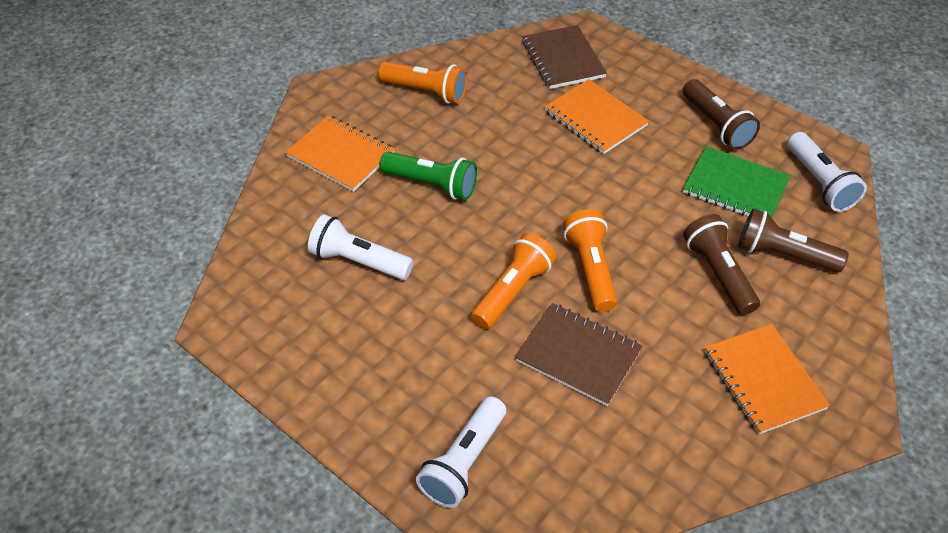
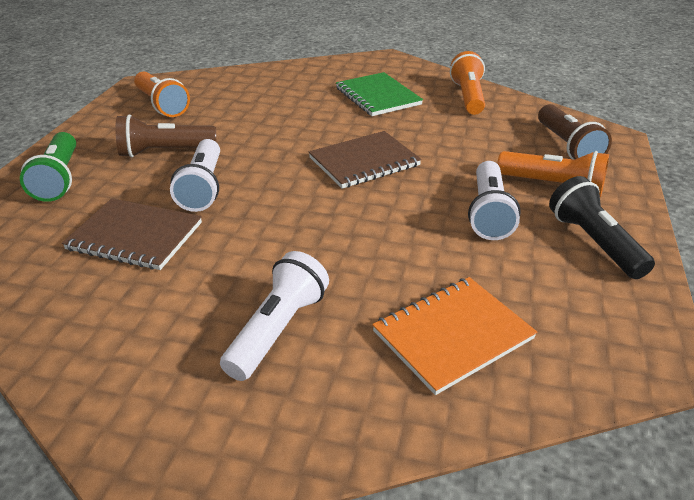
black flashlight: none = 0 -> [549,176,655,279] = 1
brown flashlight: [683,79,760,150] [683,214,760,315] [738,209,849,273] = 3 -> [115,114,216,157] [538,104,612,160] = 2
orange notebook: [285,115,395,192] [544,79,649,154] [704,324,830,435] = 3 -> [372,277,537,395] = 1

